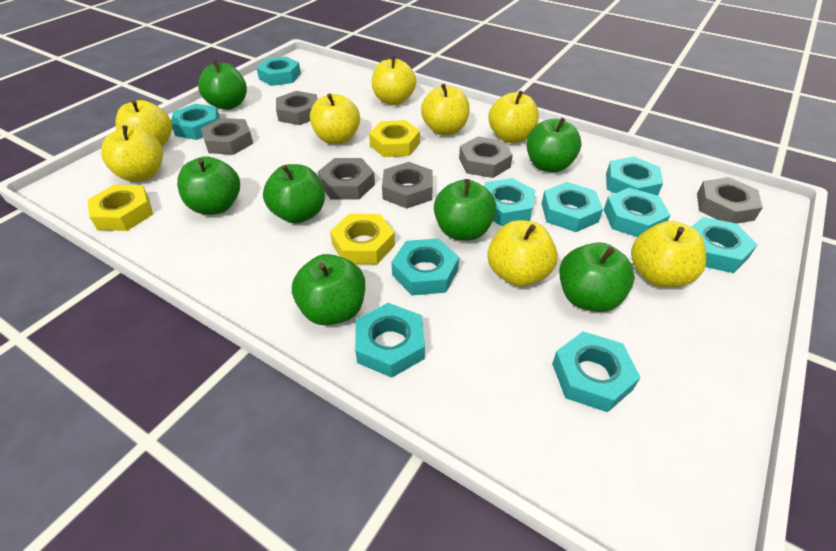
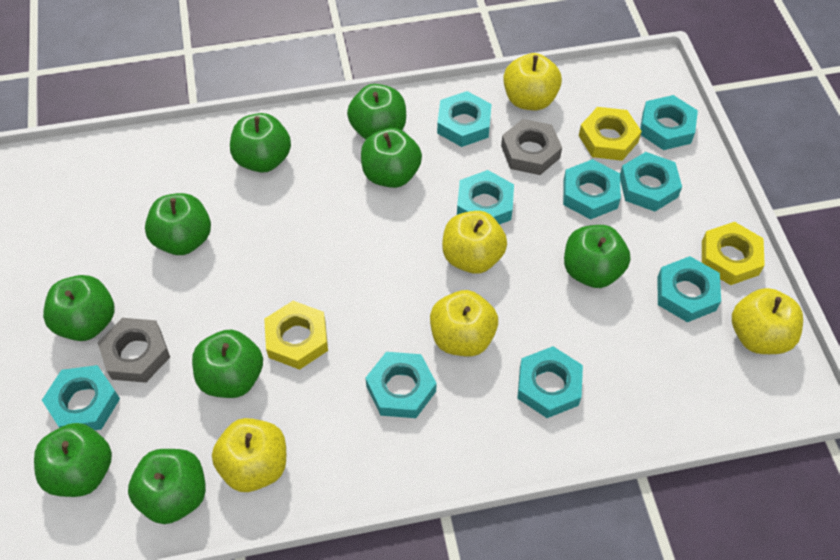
green apple: [177,156,240,215] [198,60,247,110] [263,164,325,223] [292,254,365,325] [434,179,496,241] [526,118,582,172] [559,242,635,312] = 7 -> [34,423,112,497] [43,275,115,341] [128,449,206,524] [145,193,211,255] [192,329,263,398] [230,113,291,173] [347,84,406,139] [361,128,422,188] [564,225,630,288] = 9
grey nut: [201,118,253,155] [276,91,318,125] [318,158,375,200] [382,162,433,208] [459,136,513,178] [697,177,763,224] = 6 -> [97,318,170,383] [501,119,562,175] = 2
turquoise nut: [171,104,220,140] [256,57,301,86] [355,303,425,378] [391,238,459,295] [484,178,536,226] [541,182,603,232] [552,331,641,412] [604,187,670,237] [606,157,663,196] [692,217,757,273] = 10 -> [42,365,120,430] [365,352,437,418] [437,91,492,147] [457,170,514,225] [517,346,583,418] [563,159,621,220] [620,152,682,212] [640,95,698,150] [657,256,721,322] = 9
yellow apple: [101,125,163,182] [116,100,172,146] [310,94,360,144] [372,56,416,105] [421,84,470,135] [487,220,558,287] [488,91,539,143] [631,221,706,287] = 8 -> [212,418,286,492] [430,290,498,356] [442,211,507,274] [503,53,562,110] [732,288,803,354] = 5

